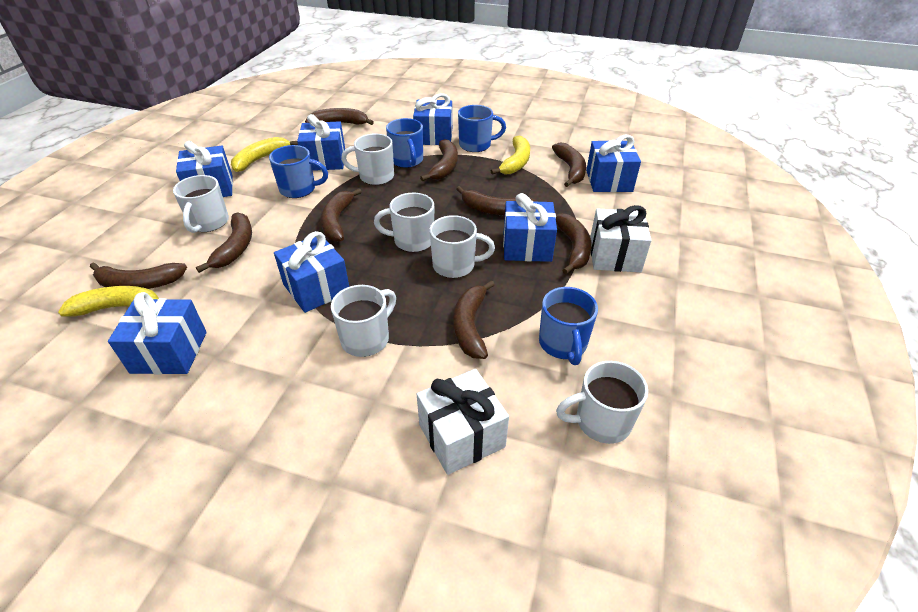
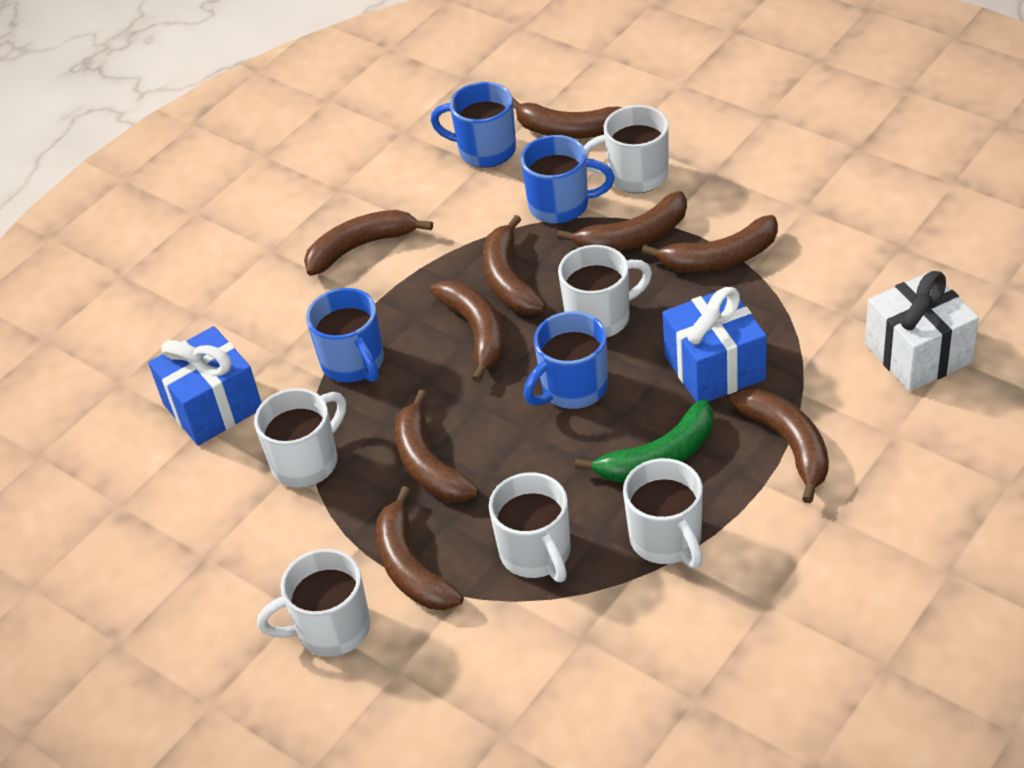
blue gift: [108,292,207,375] [176,141,233,197] [274,231,349,313] [297,114,345,171] [413,93,452,145] [503,193,557,262] [586,135,641,192] = 7 -> [148,326,261,446] [663,287,767,402] = 2
green banana: none = 0 -> [575,399,713,483] = 1
white gift: [417,369,509,475] [590,205,652,272] = 2 -> [865,271,979,392] = 1
yellow banana: [58,286,159,317] [231,137,298,172] [491,135,530,175] = 3 -> none = 0

